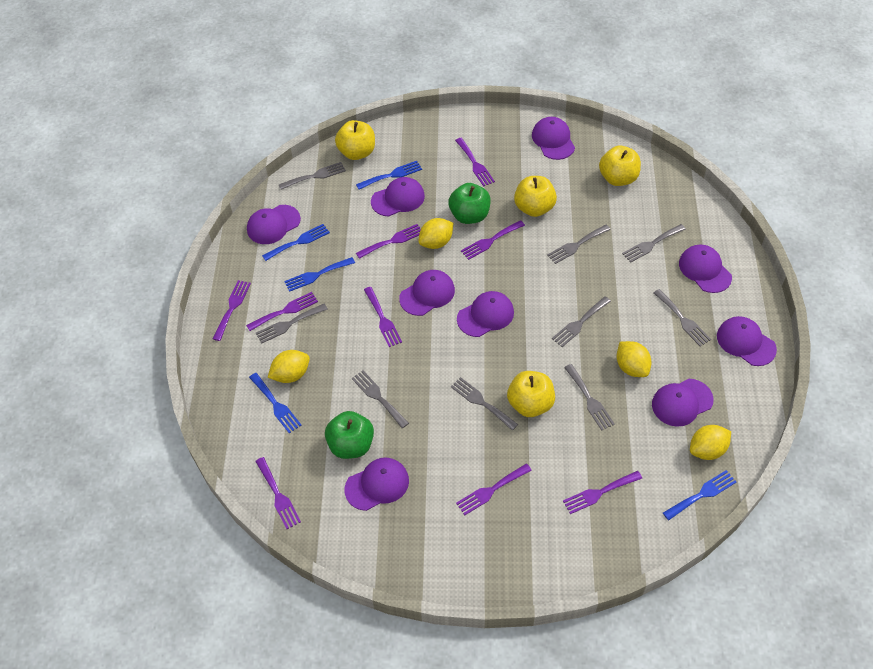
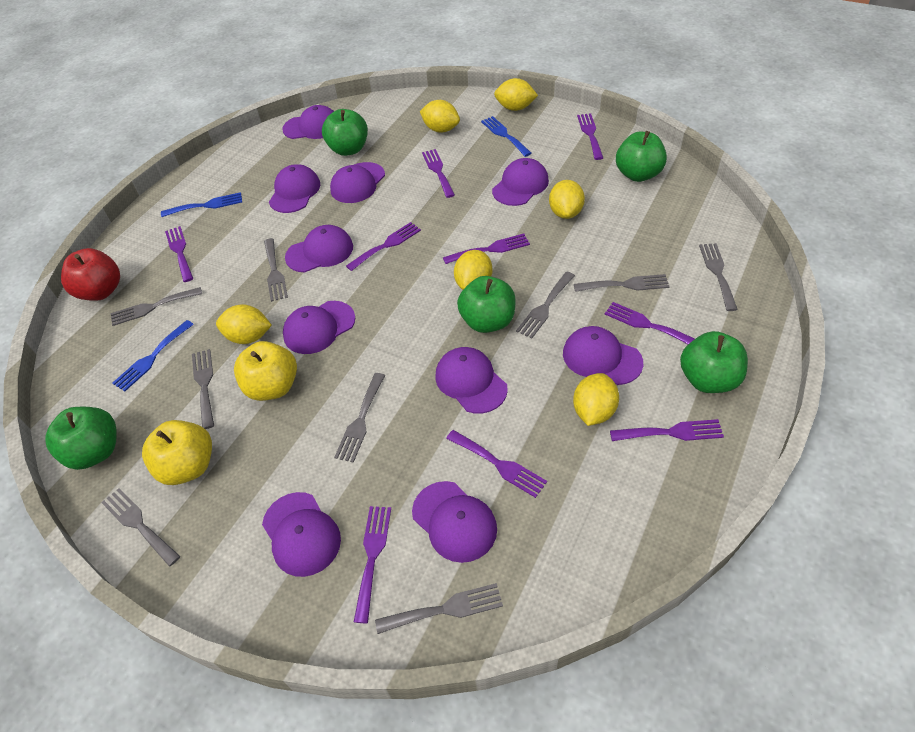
blue fork: [249,373,301,433] [262,224,330,261] [284,257,355,292] [356,161,422,189] [663,470,736,520] = 5 -> [112,320,194,391] [161,192,242,217] [481,116,532,157] = 3
green apple: [325,411,374,459] [448,183,491,224] = 2 -> [45,407,117,470] [322,109,368,156] [457,276,516,333] [616,131,667,182] [680,331,748,393] = 5
purple cap: [247,205,301,244] [344,457,409,511] [371,177,425,217] [399,270,455,316] [457,291,514,337] [532,117,575,160] [652,379,714,427] [679,245,732,293] [717,316,777,366] = 9 -> [262,492,341,577] [269,164,320,213] [282,105,334,139] [283,301,355,354] [285,225,353,272] [330,162,385,203] [412,481,497,563] [435,347,508,414] [492,158,549,206] [563,326,643,385] = 10
red apple: none = 0 -> [61,248,120,301] = 1
yellow apple: [335,120,375,160] [507,371,555,417] [514,176,557,217] [599,146,641,186] = 4 -> [142,420,212,485] [234,341,297,401] = 2
yellow lemon: [268,350,310,383] [419,218,453,249] [617,341,651,377] [690,425,731,460] = 4 -> [216,304,272,344] [420,100,460,133] [454,250,492,290] [494,78,538,111] [549,180,585,219] [573,373,619,426] = 6

